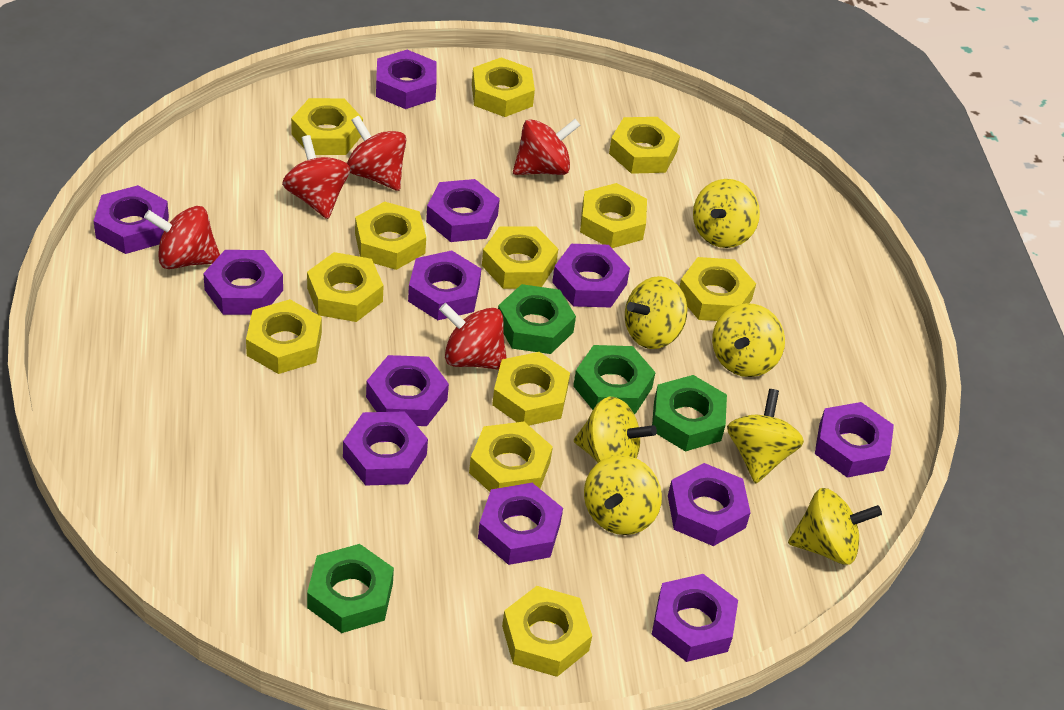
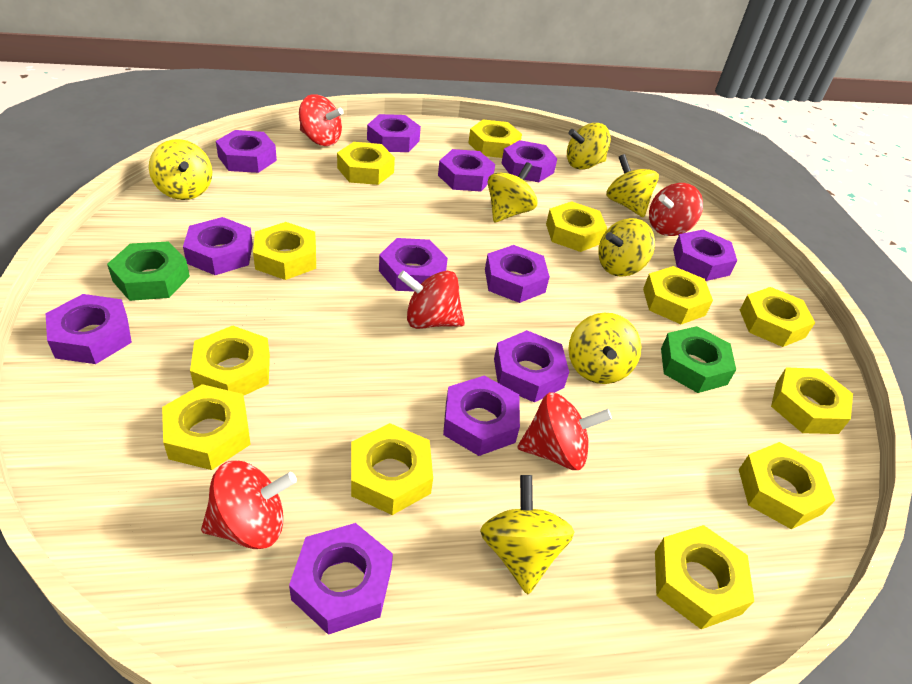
green nut: [307,544,394,633] [498,284,576,354] [573,345,656,414] [652,375,727,452] = 4 -> [107,242,190,301] [661,326,736,393] = 2

